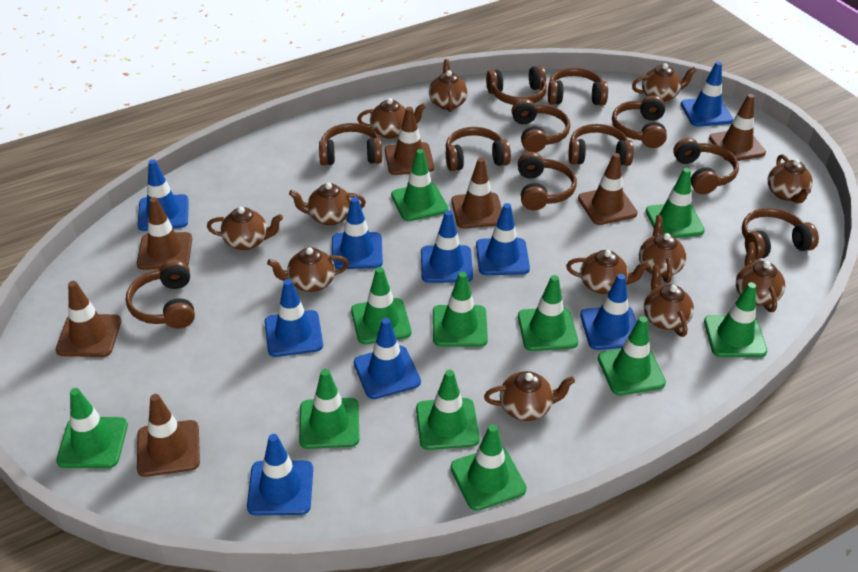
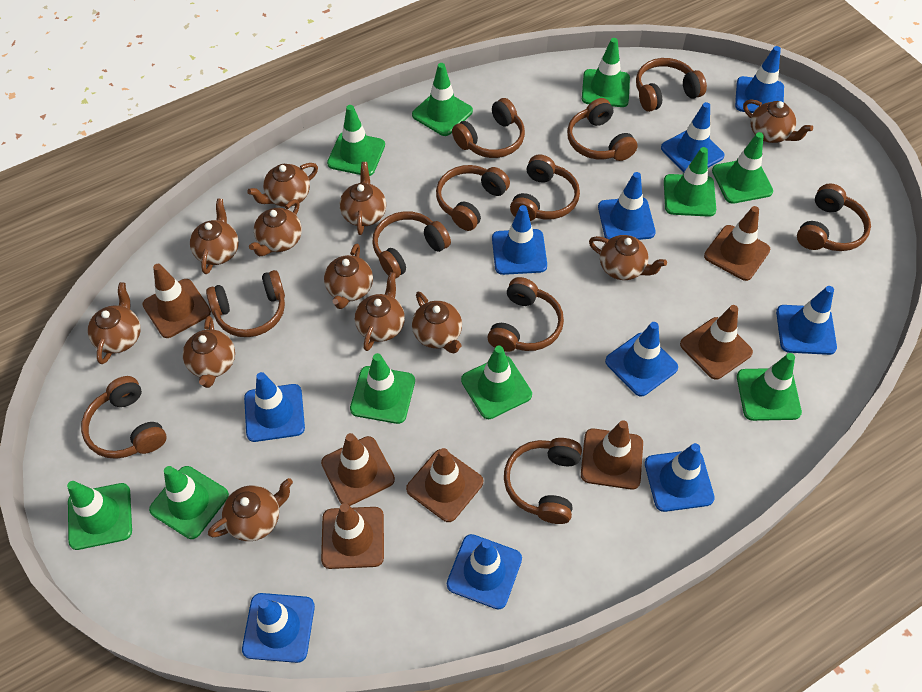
blue traffic cone: [137,159,189,231] [247,434,313,515] [265,279,323,357] [332,197,383,269] [354,318,421,399] [421,210,473,283] [476,203,530,275] [580,274,637,350] [681,61,733,127] = 9 -> [242,593,315,663] [244,372,305,442] [447,534,522,610] [492,205,547,275] [598,172,656,240] [605,322,678,397] [645,443,715,512] [661,102,725,172] [735,46,784,113] [776,286,837,355] = 10
green traffic cone: [56,388,128,468] [299,369,360,449] [351,267,411,344] [391,149,448,221] [416,370,480,450] [433,272,488,347] [451,424,527,511] [518,275,578,351] [598,316,666,396] [646,168,705,238] [704,282,767,357] = 11 -> [67,481,132,550] [149,466,229,539] [327,105,385,176] [350,353,415,424] [412,63,473,136] [461,346,532,419] [582,38,630,107] [664,147,716,217] [712,132,773,204] [737,353,802,421] = 10

